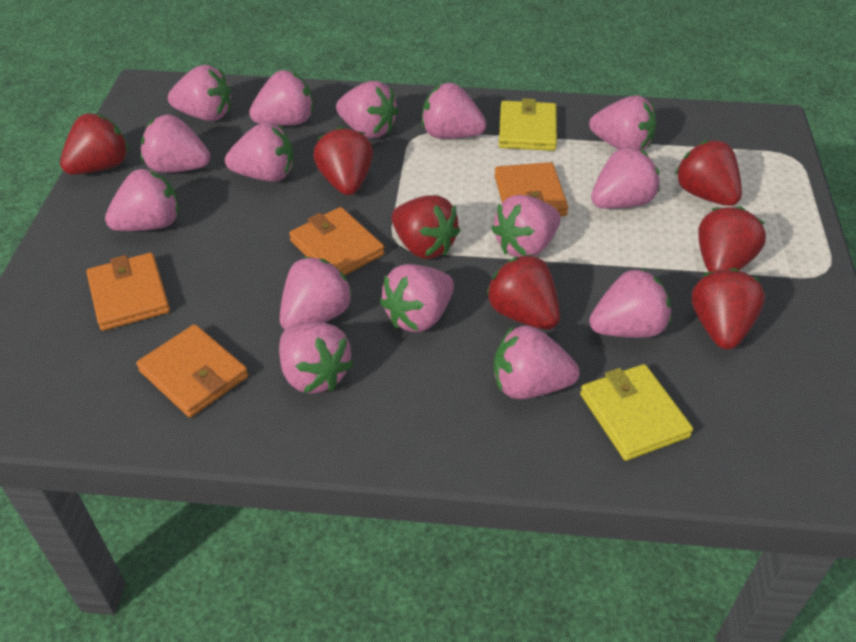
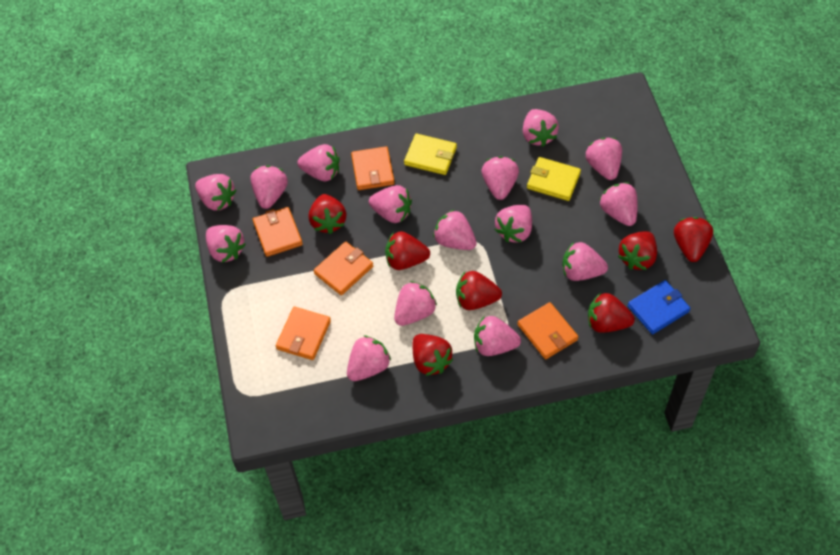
blue wallet: none = 0 -> [628,280,691,334] = 1
orange wallet: [86,253,170,331] [136,324,248,417] [289,207,384,276] [495,162,568,216] = 4 -> [253,207,303,257] [276,307,331,360] [314,241,373,295] [351,146,394,190] [517,302,578,359] = 5

